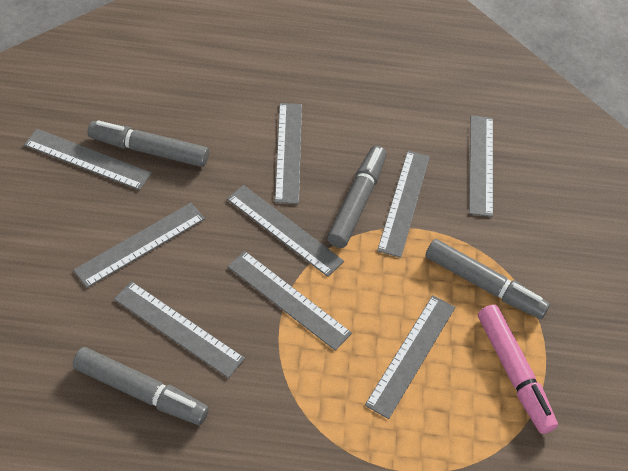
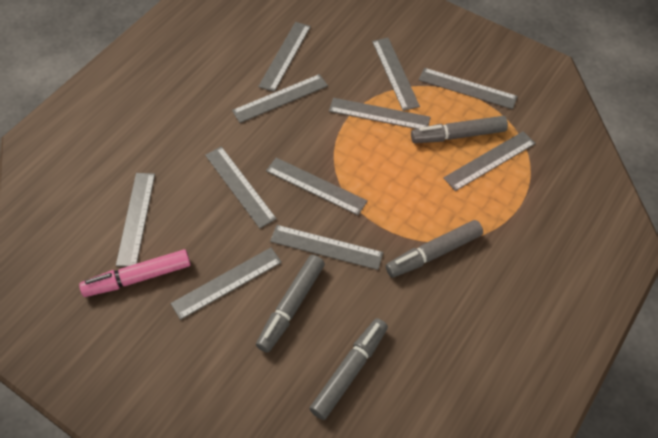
grey ruler: [24,129,151,190] [73,203,205,288] [114,281,245,378] [227,185,344,277] [227,251,352,351] [275,103,302,204] [365,295,455,419] [377,151,430,258] [469,115,493,217] = 9 -> [116,173,155,267] [170,248,282,320] [205,146,277,228] [232,74,328,123] [258,22,311,92] [266,158,368,215] [270,225,383,270] [329,98,431,129] [372,38,420,111] [419,68,518,109] [443,131,536,191] = 11

